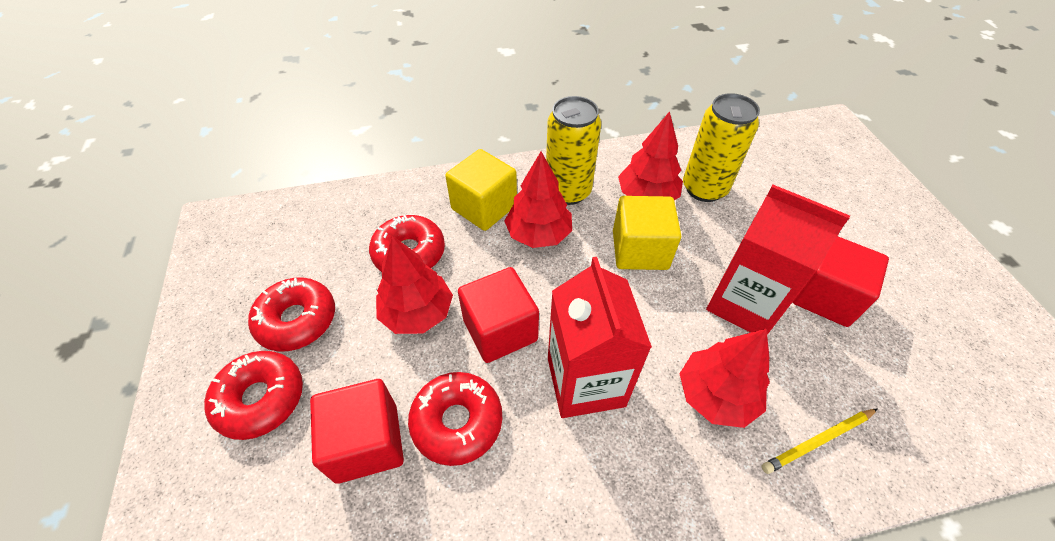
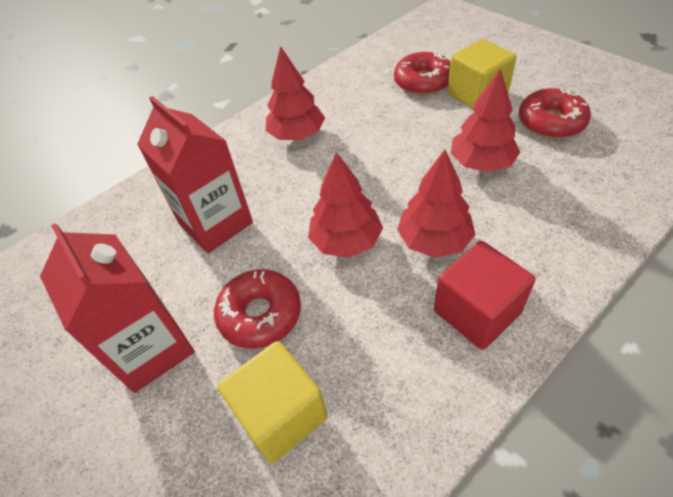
red cube: [310,379,404,484] [458,267,539,363] [792,236,889,327] = 3 -> [434,241,535,350] = 1
red donut: [204,351,303,440] [248,277,335,352] [369,215,445,272] [408,372,502,466] = 4 -> [214,269,301,349] [394,52,451,95] [519,88,591,139] = 3
yellow can: [546,96,601,205] [683,93,760,202] = 2 -> none = 0
yellow pencil: [761,408,878,474] = 1 -> none = 0

